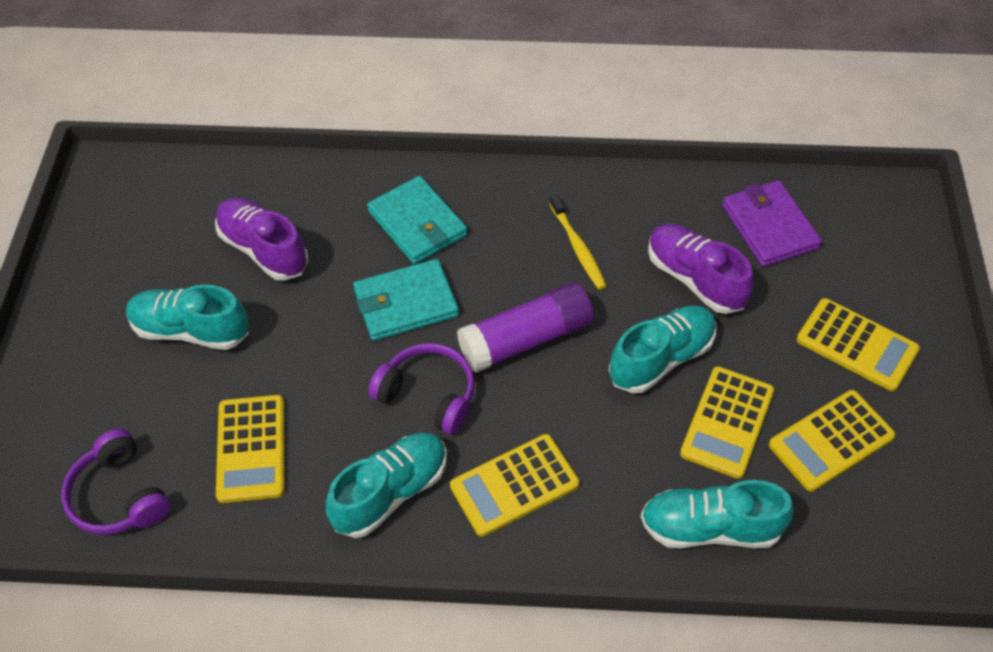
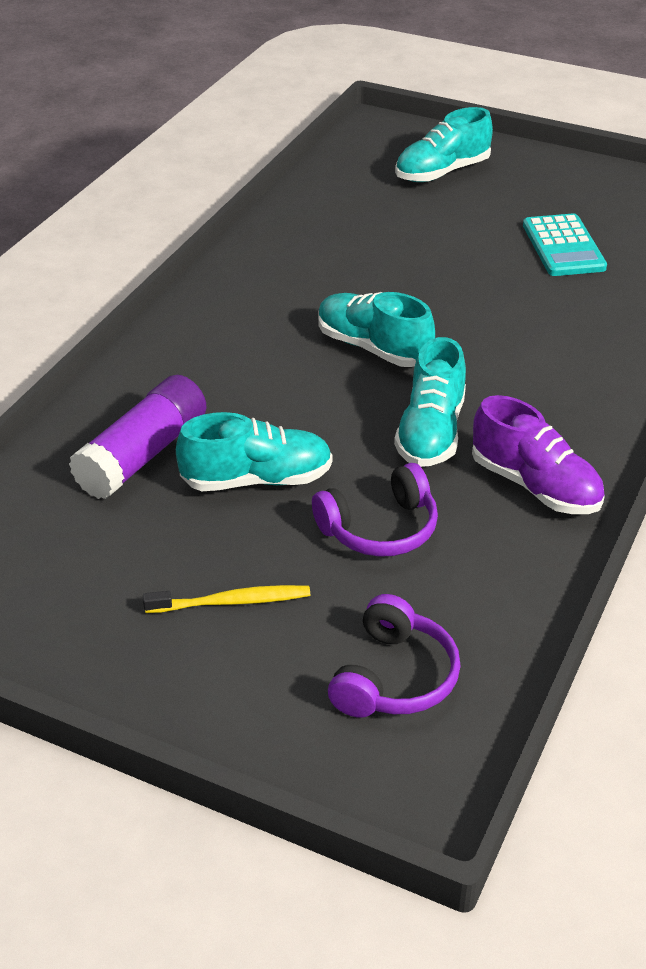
purple shoe: [215,198,309,281] [648,224,754,314] = 2 -> [472,395,605,514] = 1
purple wallet: [722,180,822,267] = 1 -> none = 0
turquoise calculator: none = 0 -> [523,213,607,276] = 1
turquoise wallet: [353,259,459,341] [367,176,467,264] = 2 -> none = 0
yellow calculator: [216,395,285,503] [450,434,580,537] [680,366,774,479] [769,390,896,492] [797,298,920,391] = 5 -> none = 0

